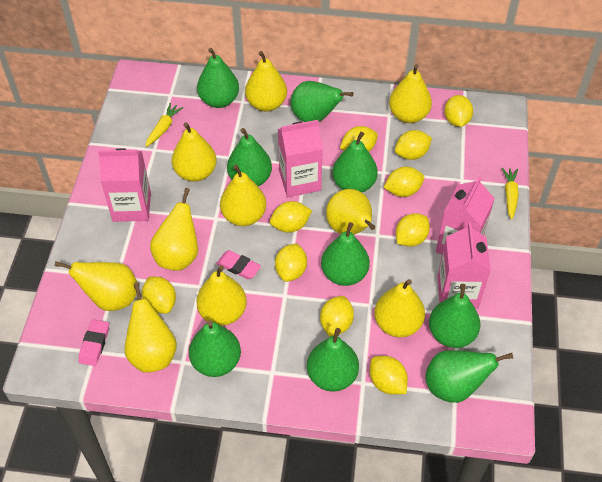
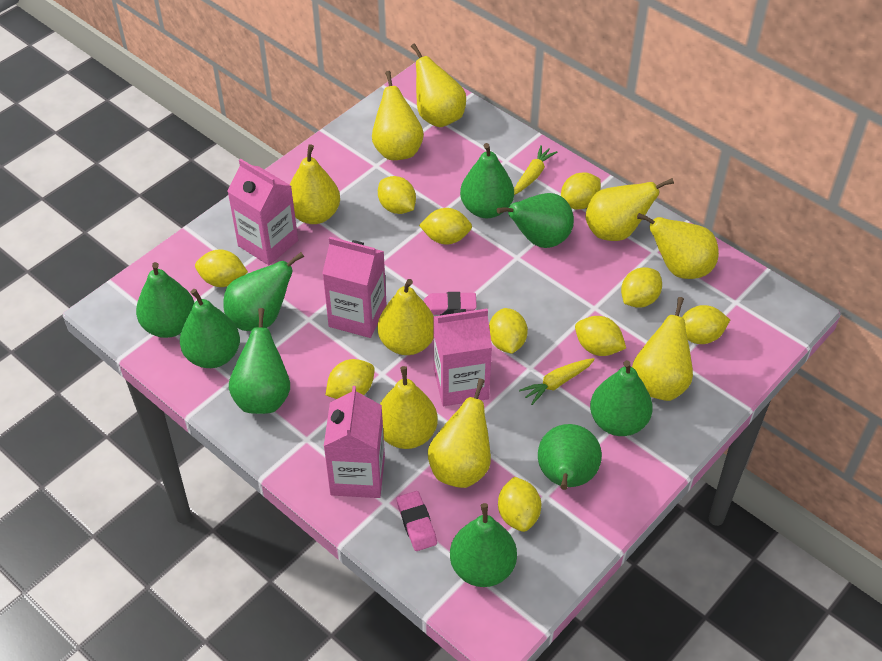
yellow pear: [55,261,137,311] [124,283,177,373] [150,188,198,271] [172,122,217,182] [196,265,247,326] [220,165,266,226] [245,51,287,112] [326,189,375,234] [374,279,425,337] [389,64,432,123] = 10 -> [290,144,340,224] [372,71,424,160] [378,279,434,355] [380,366,438,449] [411,43,466,127] [428,379,491,488] [585,178,674,241] [632,297,693,401] [637,213,719,279] = 9

